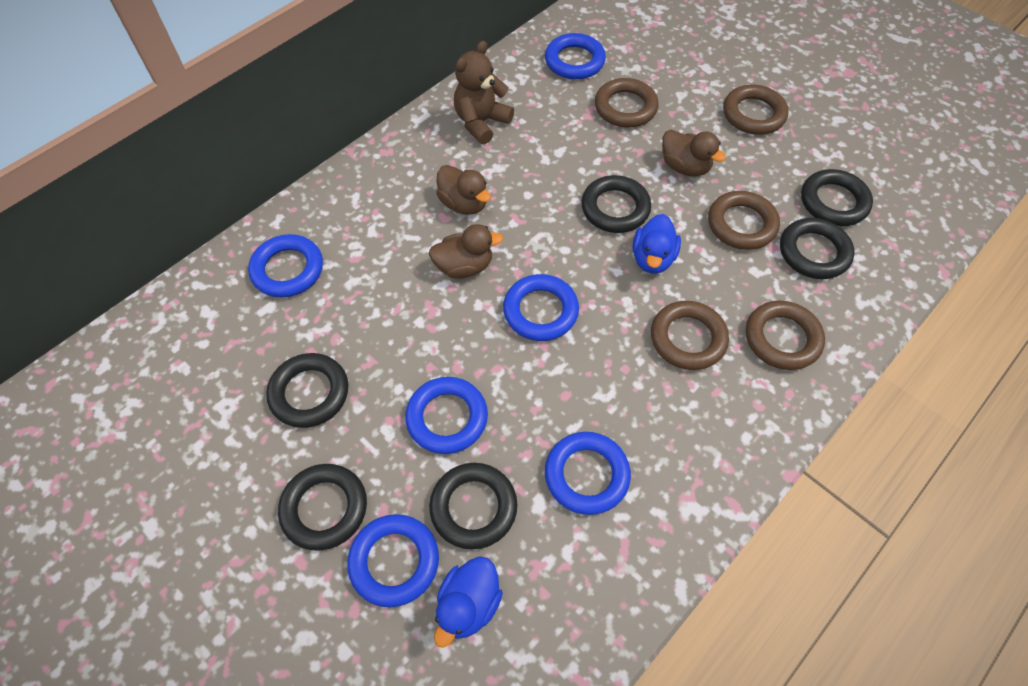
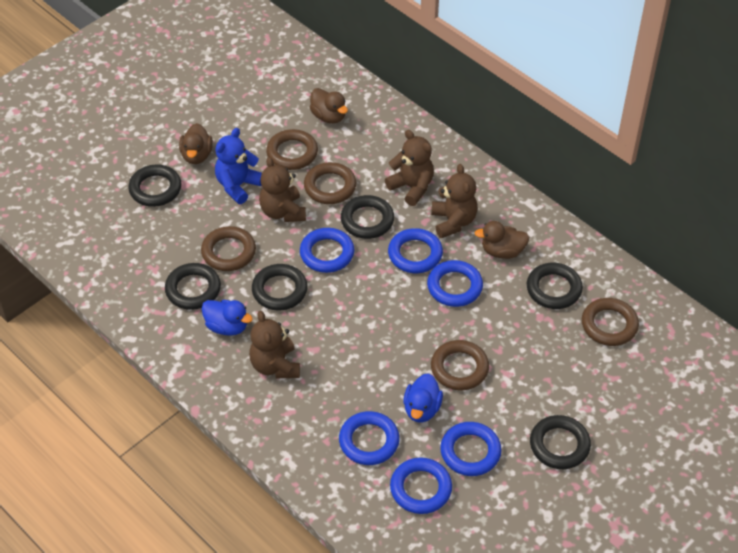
blue teddy bear: none = 0 -> [215,128,262,204] = 1
brown teddy bear: [454,41,514,144] = 1 -> [249,311,300,378] [259,157,306,222] [385,130,434,206] [431,164,478,238] = 4

